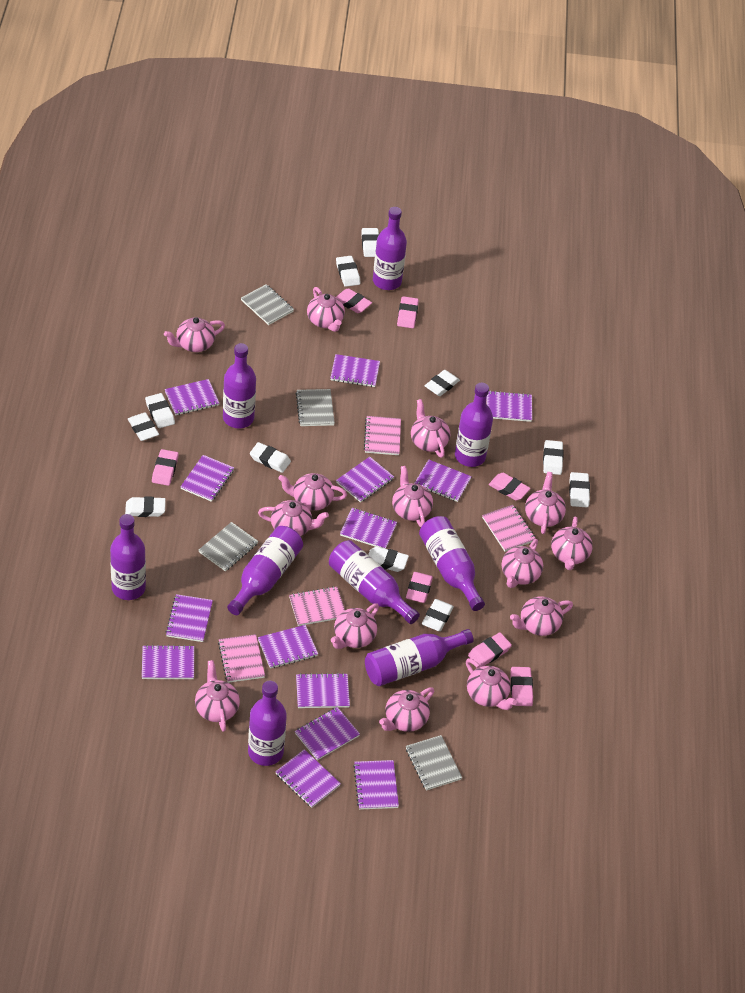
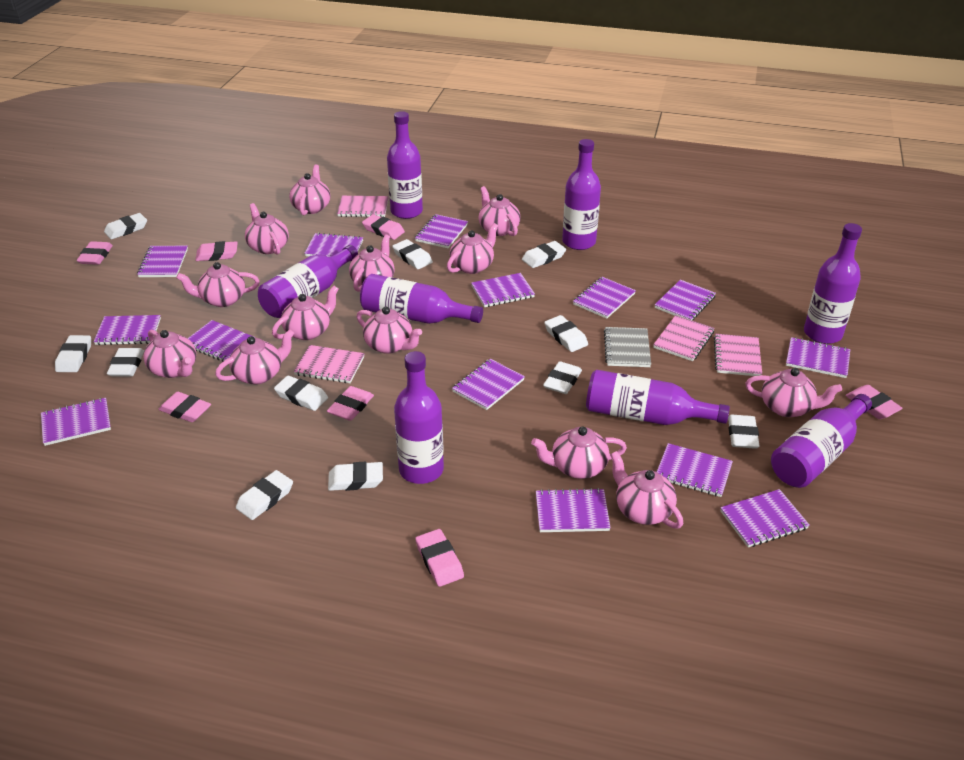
grey notebook: [199,522,258,571] [241,284,294,325] [296,389,335,426] [406,735,462,790] = 4 -> [604,327,651,367] = 1
pink teapot: [164,317,225,352] [195,660,240,732] [258,500,329,536] [278,473,347,511] [307,287,345,332] [331,603,379,649] [379,687,434,732] [392,466,433,527] [411,399,450,458] [466,658,517,710] [502,539,543,588] [510,596,573,636] [525,472,566,534] [551,517,593,570] = 14 -> [143,330,196,378] [176,262,260,307] [215,329,294,385] [245,203,289,255] [272,286,338,340] [289,164,331,215] [349,235,395,292] [356,307,422,354] [447,223,498,274] [479,186,520,236] [531,427,627,479] [610,451,683,529] [745,368,842,417] = 13
purple bottle: [110,514,146,600] [223,343,256,429] [227,526,303,615] [248,681,287,766] [329,540,420,624] [365,629,474,686] [373,207,407,290] [419,516,485,611] [455,383,493,467] = 9 -> [258,245,358,318] [360,274,483,324] [387,111,423,219] [394,351,444,484] [562,139,601,250] [586,370,730,425] [771,394,872,488] [804,223,862,344] = 8

